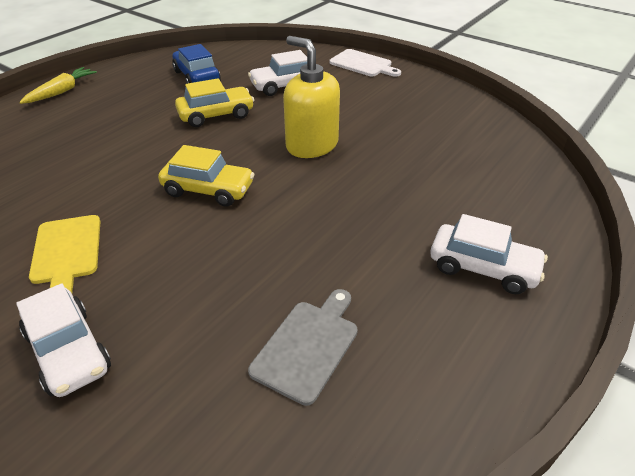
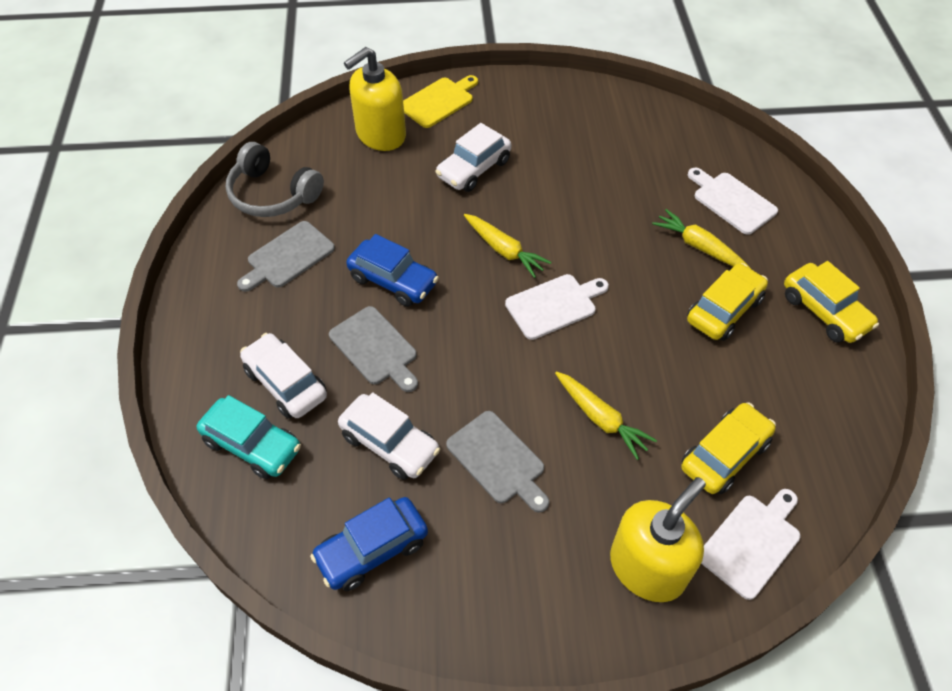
blue car: [172,44,221,84] = 1 -> [310,497,428,591] [346,234,439,307] = 2
grey cutting board: [248,289,358,406] = 1 -> [237,221,335,292] [329,306,418,392] [446,411,549,513] = 3
grey headphones: none = 0 -> [225,142,324,217] = 1
turquoise car: none = 0 -> [197,395,301,479] = 1
white cutting board: [329,49,401,77] = 1 -> [505,274,609,340] [688,168,778,235] [701,489,801,600] = 3
yellow car: [158,145,255,207] [175,78,254,127] = 2 -> [681,402,776,494] [687,263,768,341] [784,261,879,343] = 3
yellow carrot: [19,67,97,104] = 1 -> [464,214,552,278] [555,371,657,460] [652,209,751,269] = 3
yellow soap dispenser: [283,36,340,158] = 1 -> [344,47,406,151] [610,477,706,602] = 2

